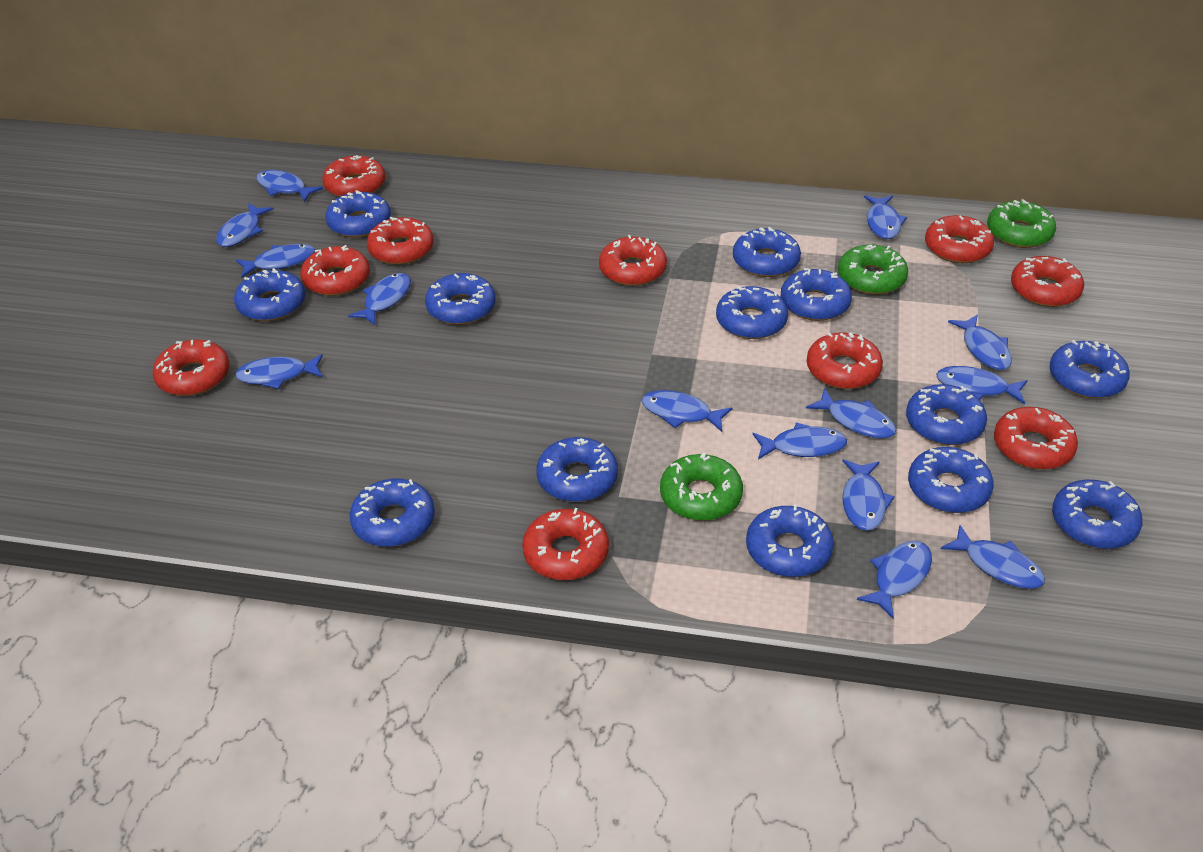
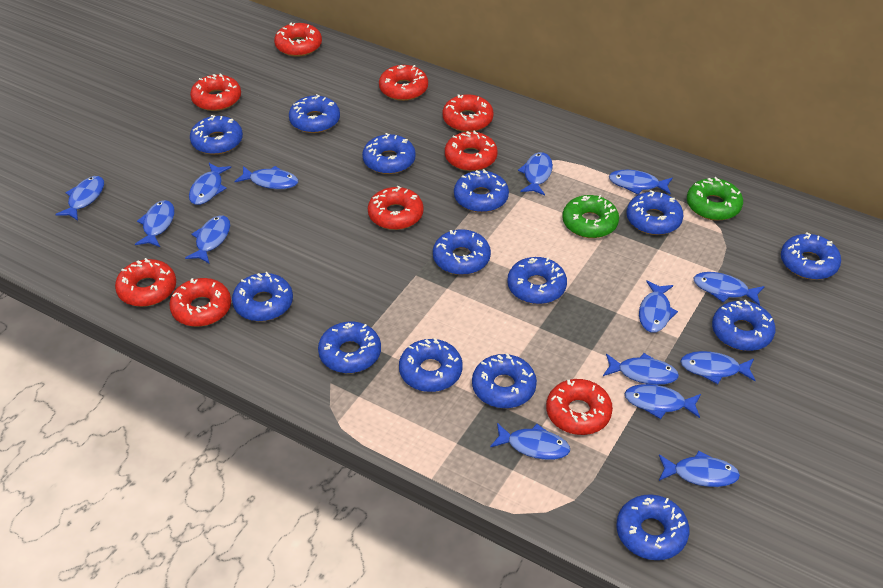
blue donut: [234,268,305,321] [325,190,391,238] [349,479,435,547] [425,273,496,325] [536,437,618,502] [716,286,788,339] [733,227,801,277] [746,504,834,577] [781,268,852,321] [906,384,987,445] [908,447,994,513] [1050,340,1130,398] [1052,480,1142,549] = 13 -> [190,115,243,155] [232,272,293,321] [289,94,340,133] [318,322,381,373] [362,133,416,174] [399,338,463,392] [433,229,491,275] [454,169,509,212] [472,354,537,408] [507,257,567,304] [616,494,689,560] [627,190,683,235] [712,300,776,351] [781,232,841,280] = 14
green donut: [660,452,743,521] [838,245,908,295] [987,199,1056,248] = 3 -> [562,195,619,238] [687,177,743,221] = 2
red donut: [152,340,230,396] [301,245,370,296] [322,155,385,197] [367,217,434,265] [522,508,609,580] [599,235,667,286] [807,333,883,389] [925,215,994,263] [994,407,1078,470] [1011,256,1084,307] = 10 -> [115,258,176,307] [169,278,231,327] [190,73,241,111] [274,23,322,57] [368,186,424,230] [379,65,428,101] [442,94,494,132] [445,130,498,171] [546,379,613,435] = 9

